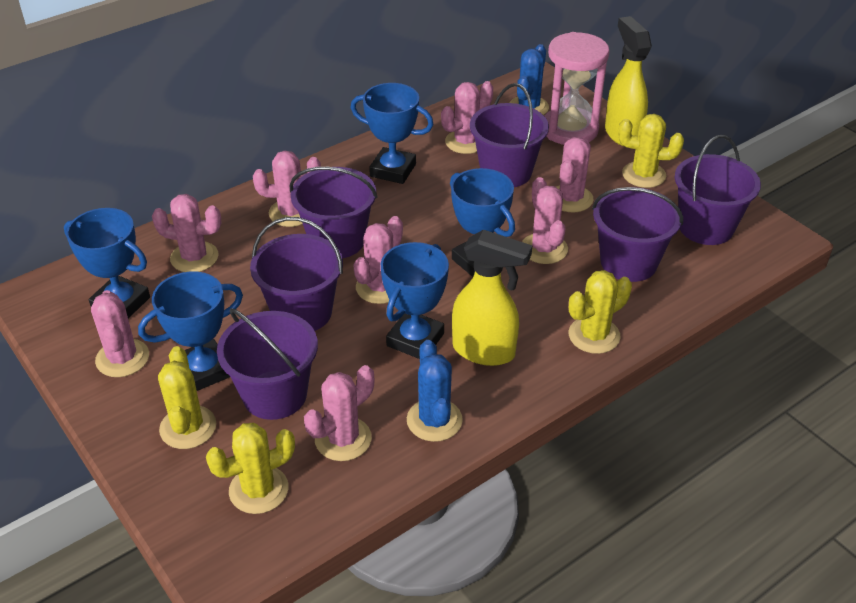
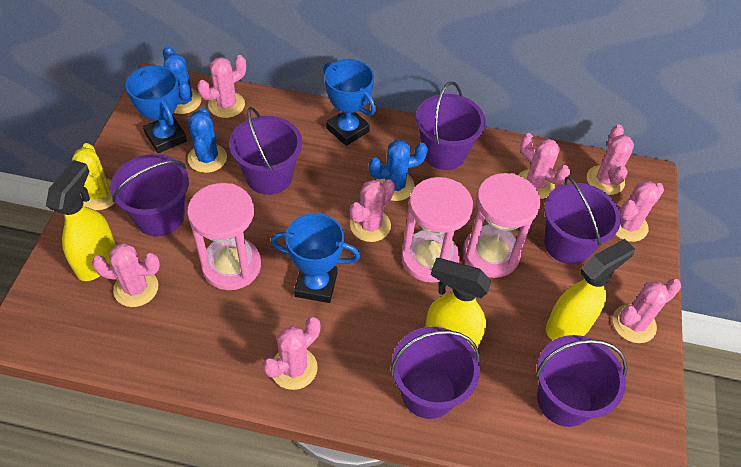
blue cactus: [407,340,463,442] [510,44,549,115] = 2 -> [163,46,201,114] [188,107,227,173] [369,140,428,201] = 3
blue trophy: [64,208,150,318] [138,272,243,391] [351,83,434,184] [381,242,449,359] [450,168,515,277] = 5 -> [126,65,187,153] [271,213,360,303] [323,59,376,146] = 3
pink hourglass: [545,32,609,145] = 1 -> [187,183,261,290] [401,177,473,283] [463,173,541,278] = 3
yellow cactus: [158,346,216,449] [206,423,295,514] [569,270,632,354] [618,114,684,188] = 4 -> [72,143,115,210] = 1
yellow spray bottle: [452,230,532,366] [605,16,652,147] = 2 -> [46,160,116,281] [425,258,491,351] [546,239,635,340] = 3

